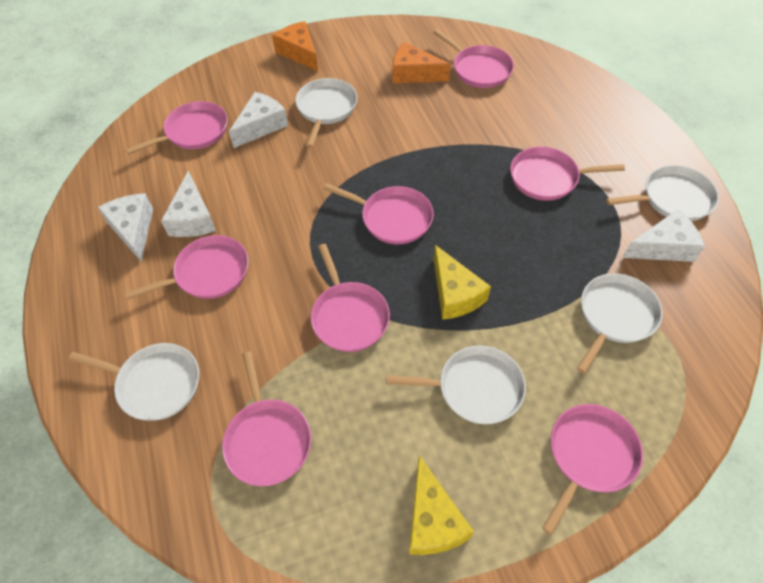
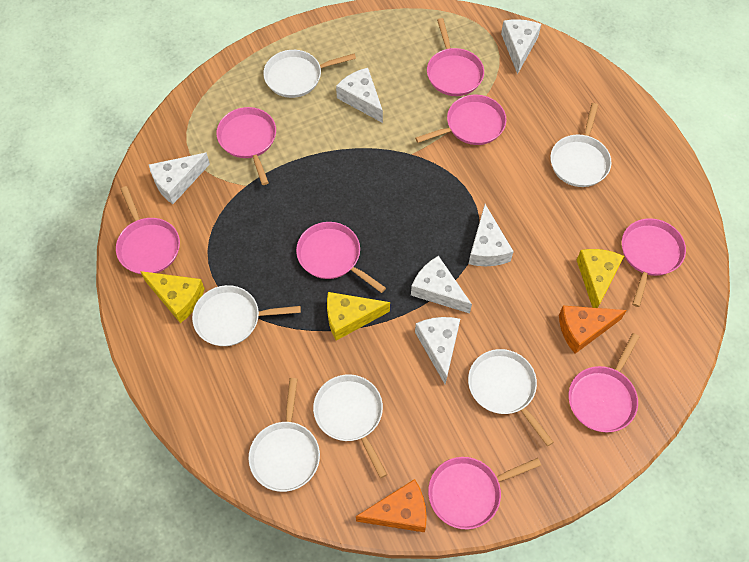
white cheese: [98,193,153,261] [161,171,216,237] [229,92,288,148] [623,209,705,262] = 4 -> [149,152,210,204] [336,68,383,123] [411,256,472,314] [415,317,460,384] [469,204,514,266] [501,19,541,74] = 6
white pan: [68,343,199,421] [295,78,357,148] [386,345,526,424] [577,273,663,374] [606,165,719,221] = 5 -> [192,285,301,346] [248,378,320,492] [263,50,356,98] [313,374,387,478] [468,349,553,446] [550,103,611,187] = 6
yellow cheese: [409,455,474,555] [434,245,491,320] = 2 -> [140,271,205,323] [327,292,390,341] [577,249,624,308] = 3

